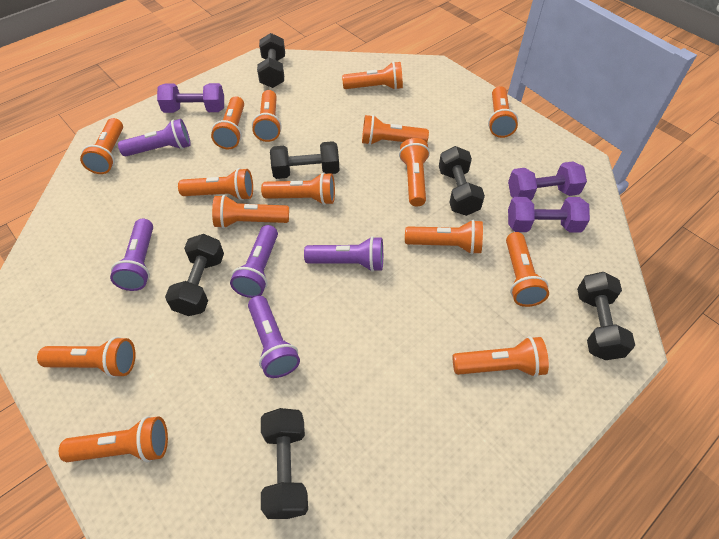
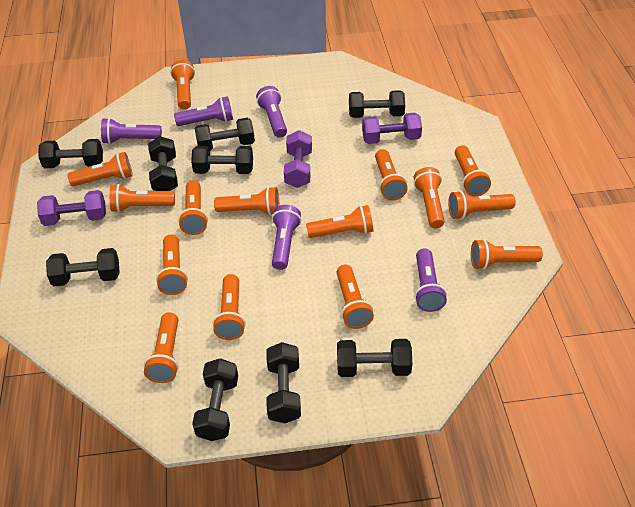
black dumbbell: [165,234,224,316] [257,33,285,88] [261,408,308,519] [270,141,339,179] [439,146,485,216] [577,272,635,360] = 6 -> [38,139,103,168] [46,248,120,287] [148,136,178,191] [191,146,253,174] [192,358,238,441] [195,118,255,151] [266,342,301,423] [337,339,412,377] [349,90,405,118] = 9

